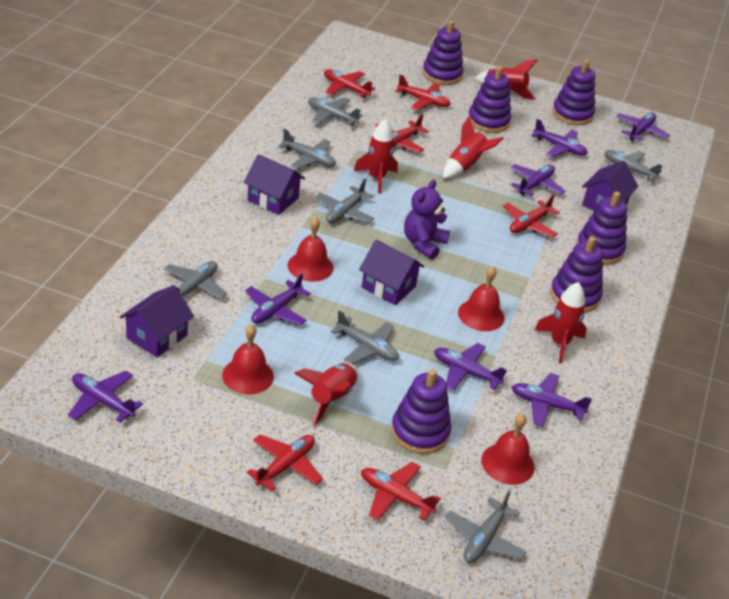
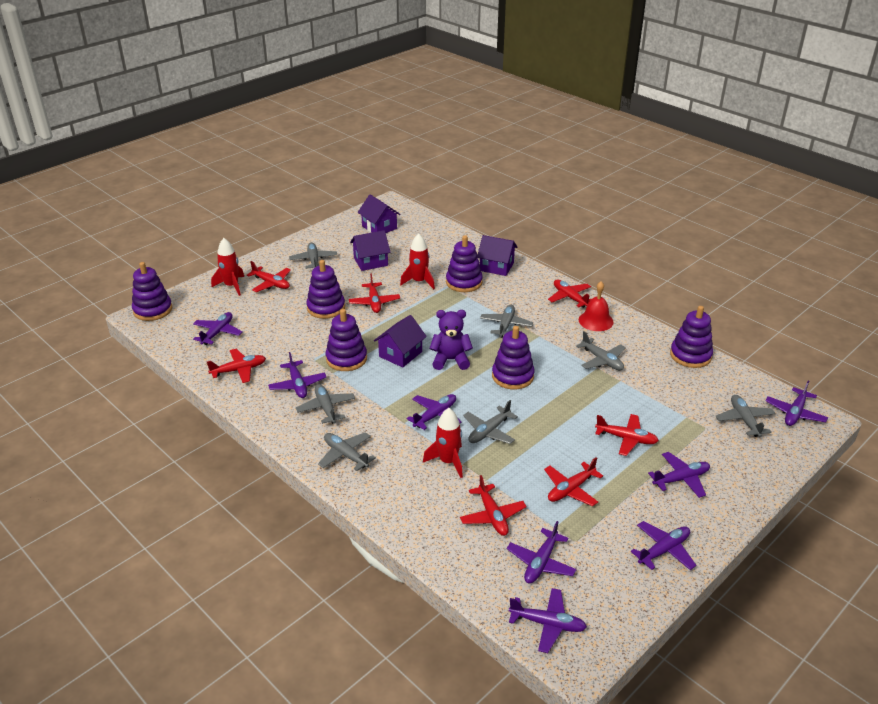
purple plane: [68,371,143,423] [245,273,310,325] [434,343,507,390] [510,164,565,196] [512,373,592,427] [531,119,588,157] [616,113,670,141] = 7 -> [193,312,243,345] [268,352,326,398] [407,394,461,430] [507,521,577,584] [509,588,587,653] [631,521,696,570] [648,452,710,498] [765,380,828,426] = 8
red bell: [222,324,274,394] [288,217,333,282] [458,266,505,331] [482,413,535,485] = 4 -> [578,281,614,331] = 1
red plane: [247,434,323,491] [324,69,375,98] [361,462,441,521] [375,114,428,153] [395,75,451,110] [503,194,560,237] = 6 -> [207,349,266,383] [247,261,291,292] [349,273,400,313] [460,475,527,536] [544,457,603,506] [548,280,591,308] [595,414,659,456] = 7
red rocket: [294,363,358,426] [354,119,398,194] [443,117,504,179] [475,59,537,100] [535,282,587,363] = 5 -> [211,238,244,296] [400,233,435,289] [423,408,463,478] = 3

